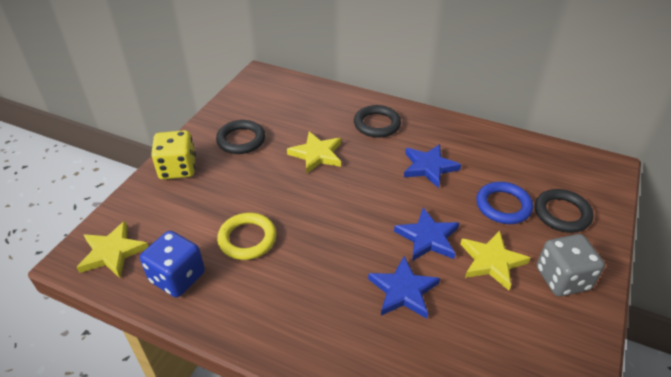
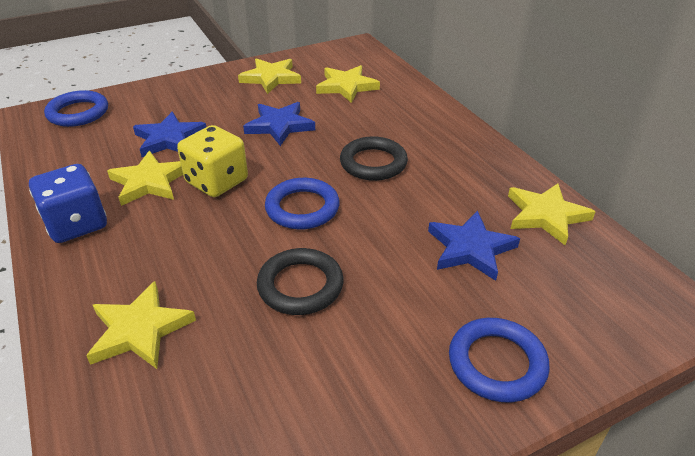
black ring: [216,120,265,154] [354,105,401,138] [535,189,593,233] = 3 -> [257,248,343,315] [340,136,408,181] = 2
blue ring: [477,182,533,224] = 1 -> [44,90,108,127] [265,178,340,229] [449,318,550,402] = 3
grey dice: [537,234,605,296] = 1 -> none = 0
yellow ring: [217,213,276,260] = 1 -> none = 0
yellow star: [76,221,148,278] [287,131,341,174] [460,231,530,290] = 3 -> [86,281,196,369] [107,151,183,206] [238,58,301,94] [316,65,380,103] [508,183,596,245] = 5

